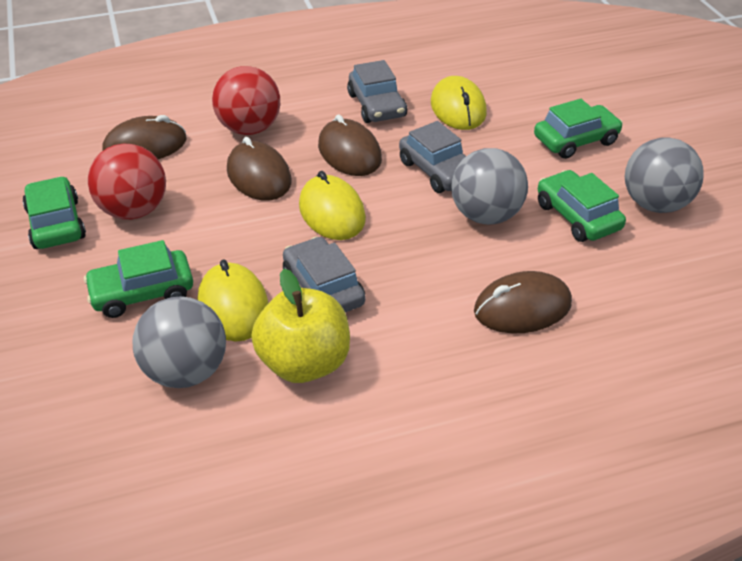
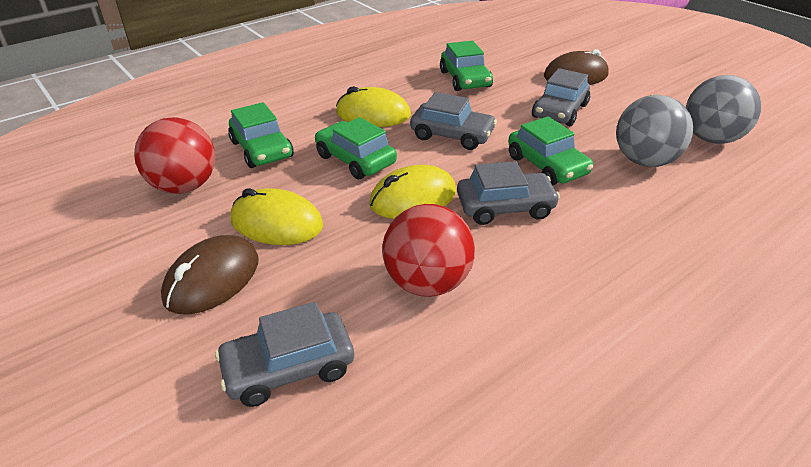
brown mouse: [102,115,186,159] [227,137,292,201] [318,114,382,176] [474,271,572,334] = 4 -> [161,235,259,314] [544,49,608,85] = 2
grey ball: [133,296,226,388] [451,148,528,225] [625,137,704,213] = 3 -> [616,95,693,167] [686,75,761,144] = 2
grey car: [283,237,366,313] [347,60,407,123] [399,121,466,193] = 3 -> [215,302,354,407] [410,92,497,150] [457,161,560,225] [532,68,590,126] = 4
yellow apple: [251,269,350,383] = 1 -> none = 0

